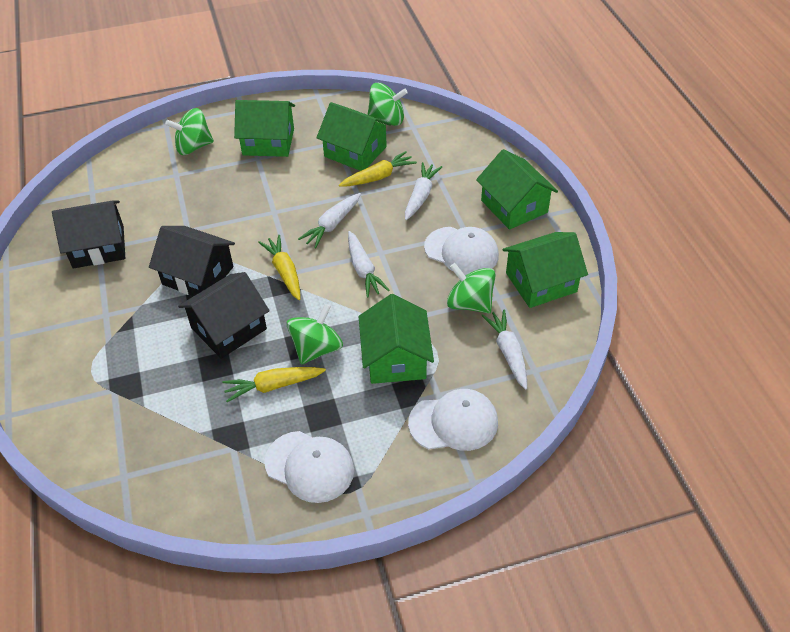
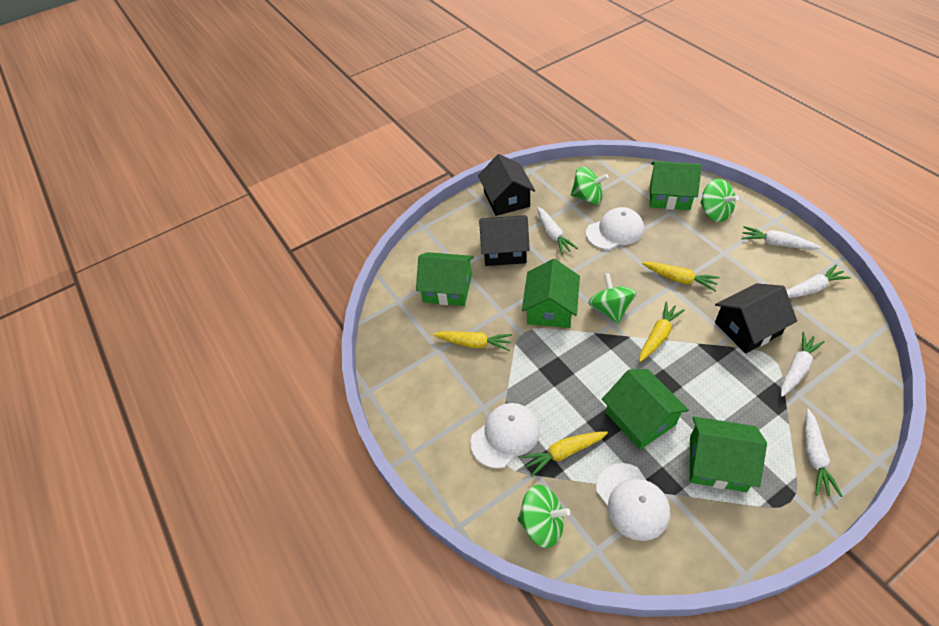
white carrot: [298,193,361,249] [348,231,390,298] [405,162,442,220] [481,309,527,390] = 4 -> [537,207,578,255] [741,226,821,250] [781,332,825,397] [786,265,851,298] [805,409,843,497] = 5
yellow carrot: [223,367,326,402] [258,235,300,300] [339,151,417,187] = 3 -> [433,331,512,351] [521,431,608,476] [639,302,685,362] [642,262,720,291] = 4

